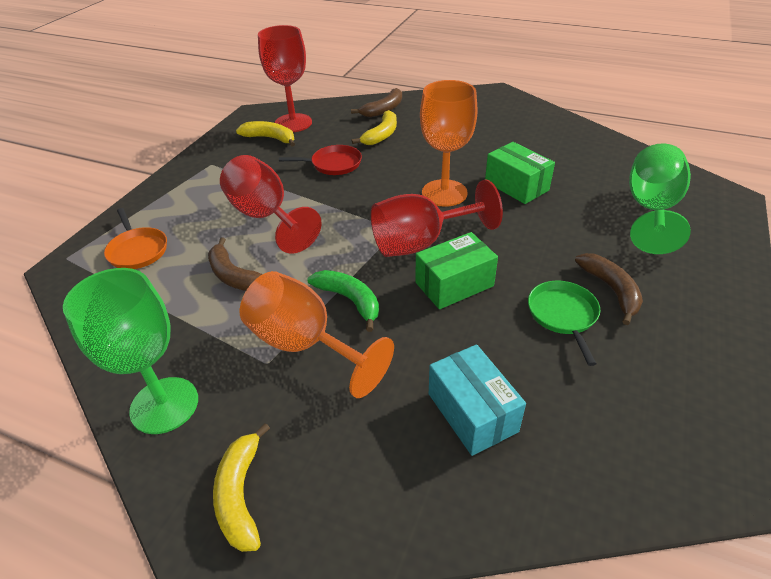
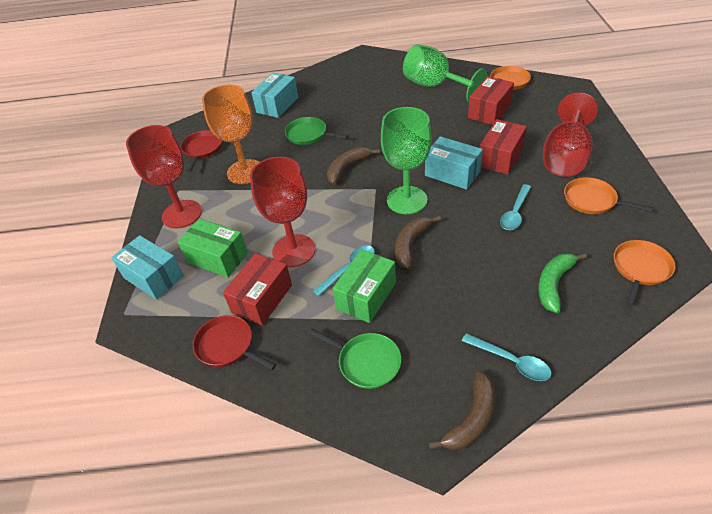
green pan: [528,281,600,366] = 1 -> [285,117,348,145] [308,328,401,389] = 2
orange goblet: [240,271,394,398] [420,80,478,207] = 2 -> [202,85,259,184] = 1
orange pan: [104,208,167,269] = 1 -> [468,64,531,90] [564,177,653,214] [614,240,676,307] = 3
red box: none = 0 -> [223,253,292,325] [468,76,514,125] [480,119,527,175] = 3
red pan: [279,145,362,175] = 1 -> [181,130,222,172] [193,315,276,370] = 2
turquoise box: [429,344,526,456] = 1 -> [111,235,184,300] [251,73,298,118] [425,136,483,190] = 3
turquoise spoon: none = 0 -> [312,246,375,297] [462,333,552,381] [500,184,531,230] = 3
yellow banana: [213,423,270,552] [236,121,295,146] [352,110,397,145] = 3 -> none = 0

